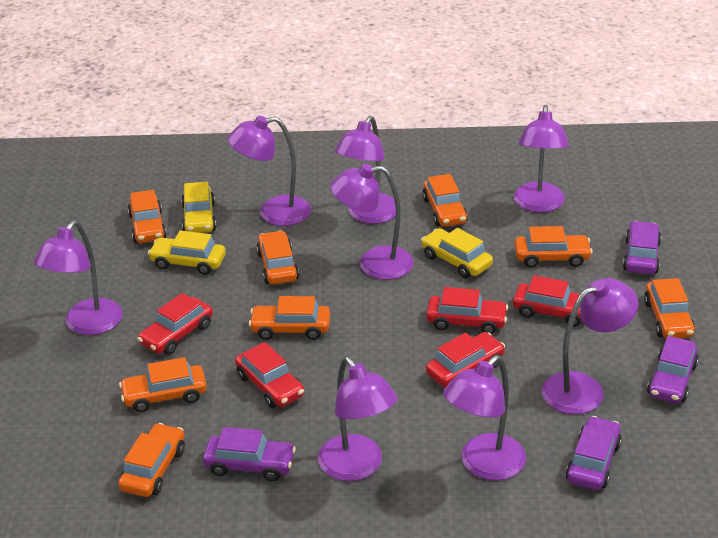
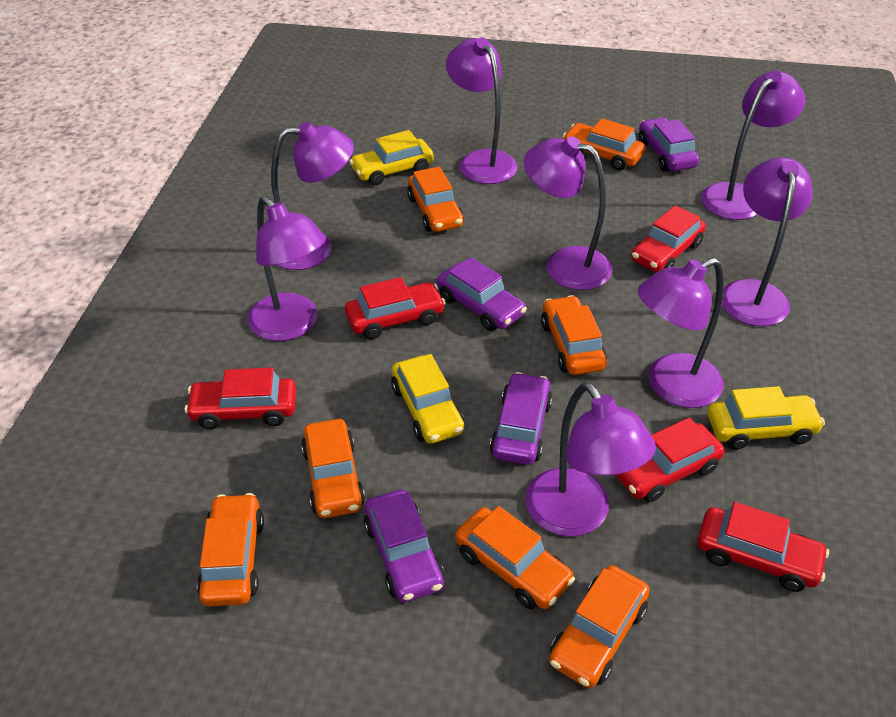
orange car: [118,423,185,497] [119,357,207,412] [128,190,167,243] [249,296,330,340] [256,231,299,285] [422,174,468,227] [514,226,593,268] [644,278,695,339] = 8 -> [197,493,264,606] [301,419,365,518] [407,167,464,232] [455,506,575,609] [541,295,607,375] [549,565,650,688] [563,118,645,170] = 7

